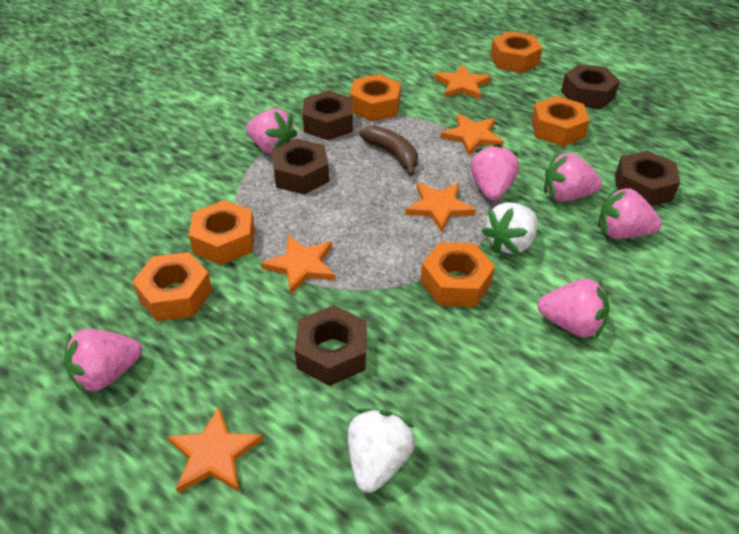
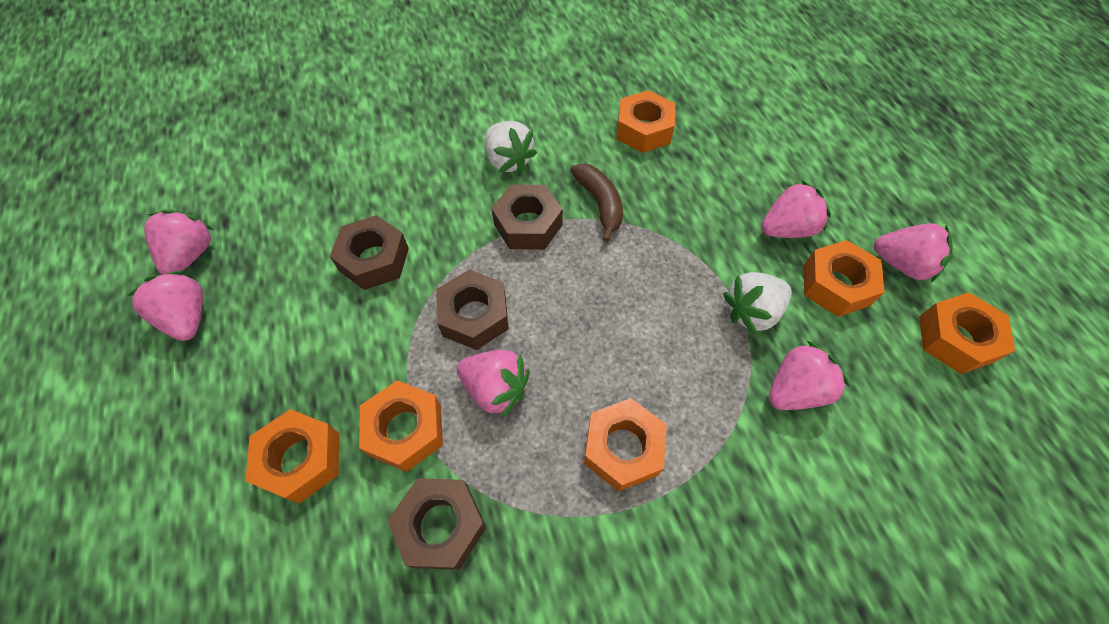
brown nut: [272,139,329,195] [295,305,367,386] [303,90,353,140] [561,64,620,109] [615,151,680,206] = 5 -> [330,215,409,290] [388,478,486,570] [436,270,509,350] [491,185,563,249] = 4
orange star: [167,407,263,493] [261,235,335,295] [405,183,476,232] [434,65,491,99] [440,114,504,156] = 5 -> none = 0

